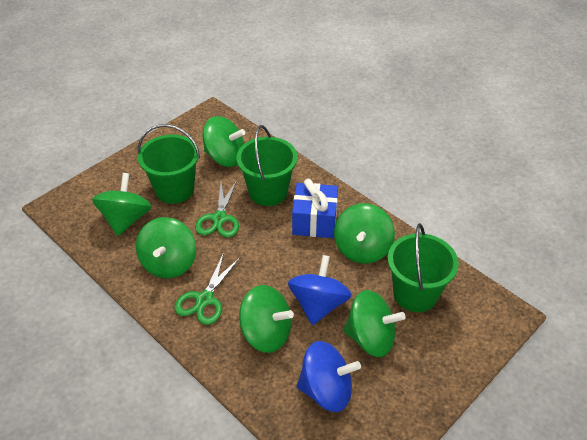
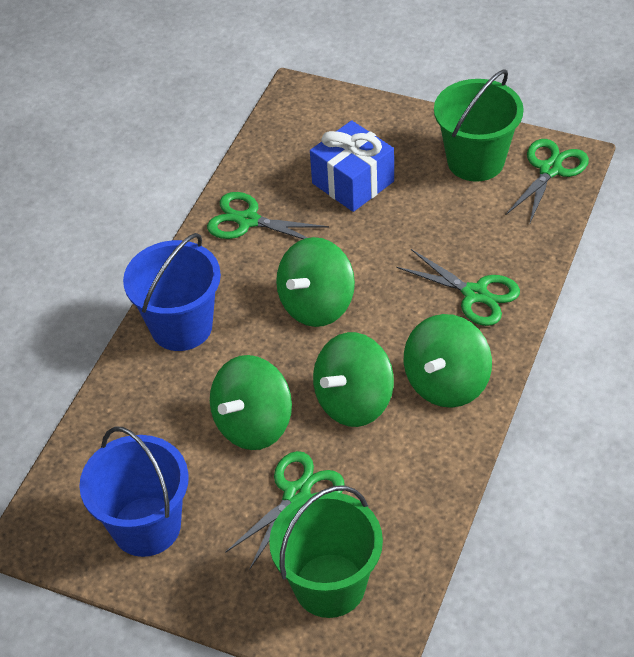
blue bucket: none = 0 -> [79,427,189,557] [123,233,221,351] = 2
blue spinning top: [288,255,352,325] [297,341,361,412] = 2 -> none = 0
green bucket: [138,124,200,204] [236,125,297,206] [388,223,459,312] = 3 -> [269,485,383,618] [434,69,524,182] = 2
green scissors: [174,253,240,325] [195,180,239,237] = 2 -> [207,192,329,239] [225,451,344,569] [396,249,520,326] [506,139,589,223] = 4
green spinning top: [92,173,152,236] [136,217,196,278] [202,116,245,167] [239,285,294,353] [334,203,395,264] [343,290,406,357] = 6 -> [210,355,292,450] [276,237,355,327] [313,332,394,427] [404,314,492,408] = 4

